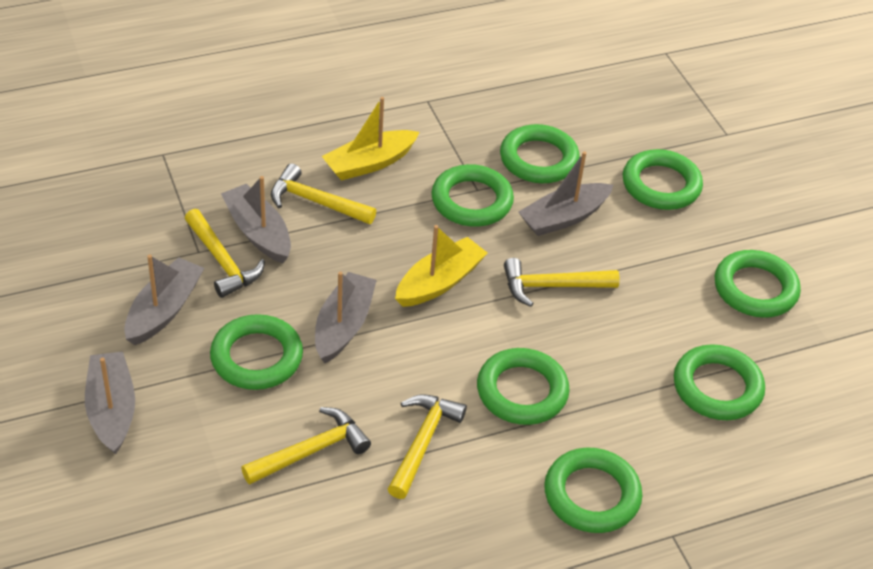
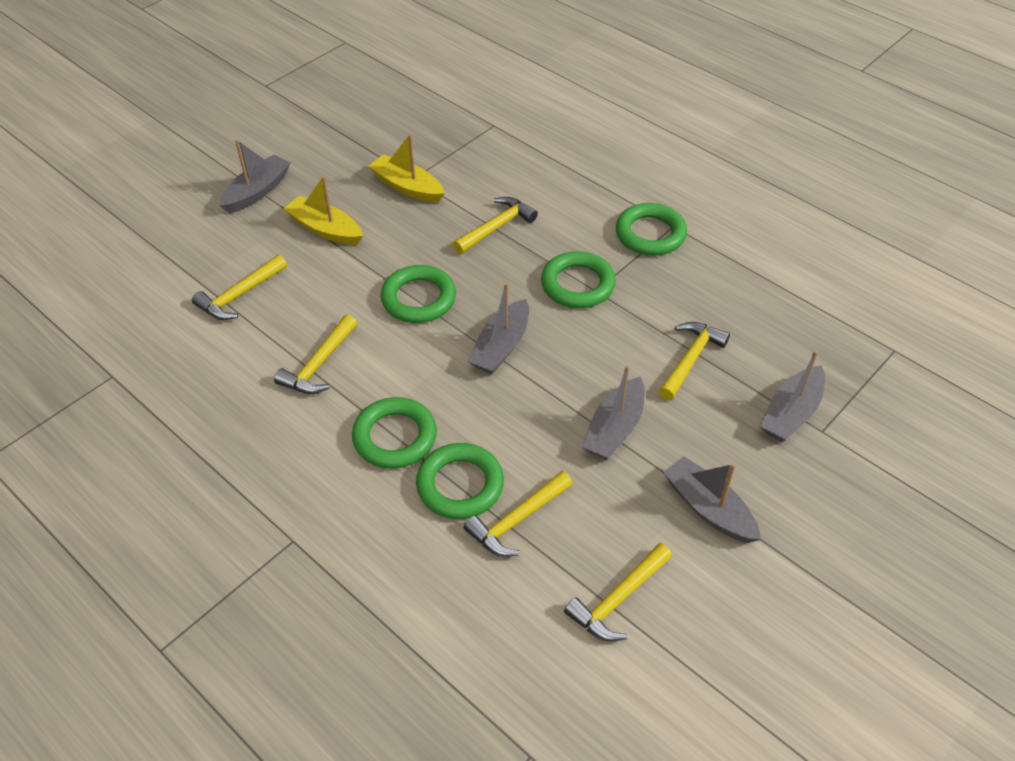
green ring: [210,314,303,390] [432,164,514,227] [477,348,570,425] [500,124,580,183] [544,447,642,533] [623,149,703,210] [674,344,765,420] [715,250,801,318] = 8 -> [352,397,437,469] [381,265,456,323] [416,443,504,519] [541,251,616,308] [616,203,687,255] = 5
yellow hammer: [185,209,265,298] [241,407,371,485] [271,164,376,224] [388,394,467,499] [504,258,620,307] = 5 -> [192,255,287,320] [274,314,357,394] [453,197,538,254] [464,471,573,557] [564,543,672,641] [659,322,730,400] = 6

